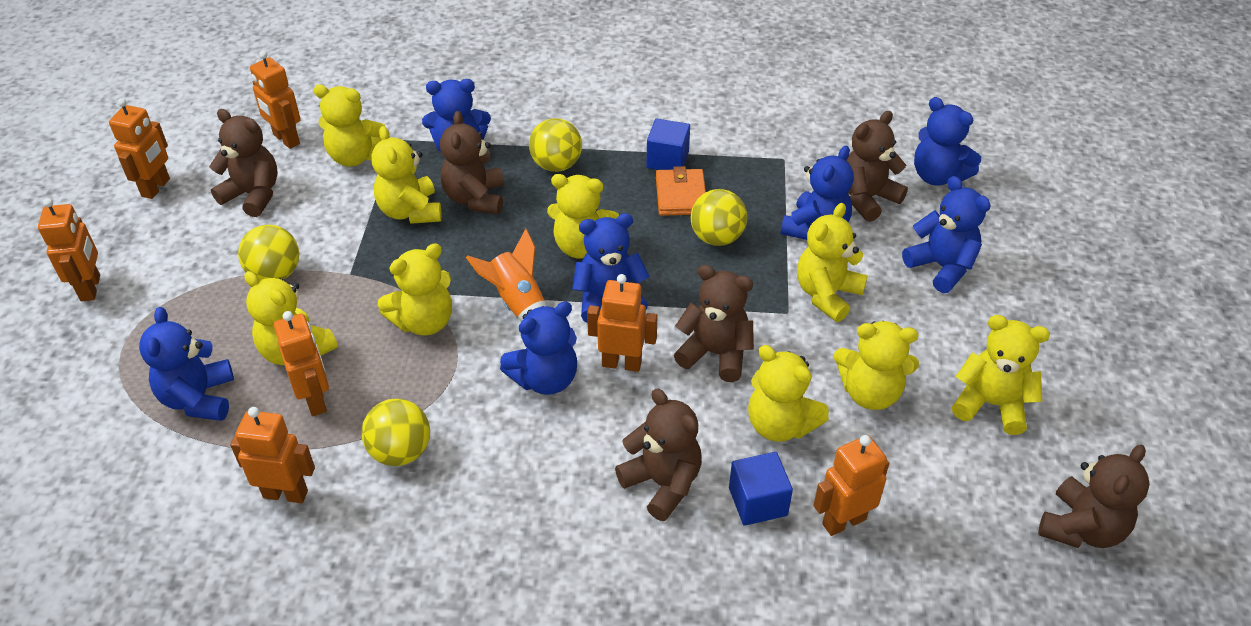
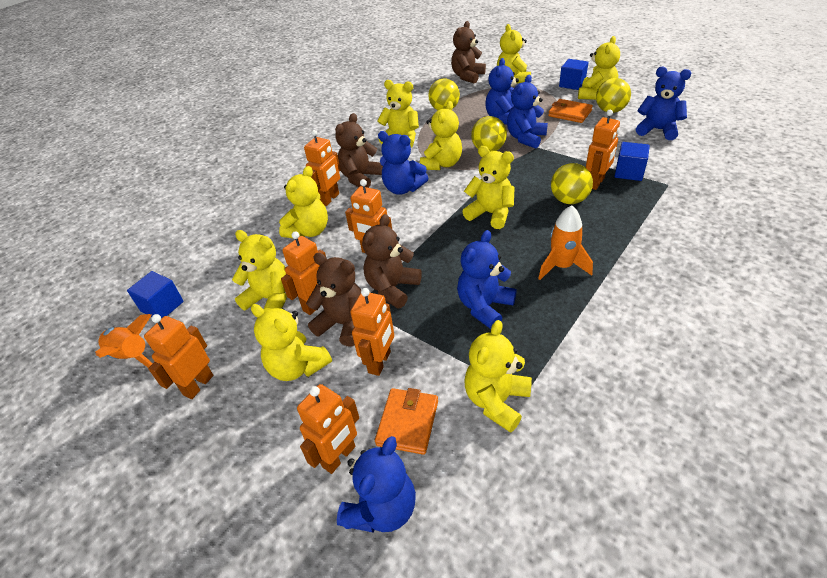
blue cube: [646,119,690,170] [729,452,793,526] = 2 -> [127,271,184,318] [559,59,588,90] [615,142,650,181] = 3
blue teddy bear: [139,307,234,421] [422,79,491,153] [500,301,577,395] [572,213,650,323] [781,146,854,240] [902,176,991,293] [914,97,981,186] = 7 -> [337,436,416,533] [378,131,429,195] [457,230,517,329] [485,58,519,125] [507,75,548,149] [636,67,691,140] = 6
brown teddy bear: [209,109,278,217] [440,111,504,215] [615,389,702,521] [674,265,754,382] [846,111,908,222] [1038,444,1150,548] = 6 -> [306,253,361,347] [335,113,383,188] [362,214,422,309] [451,21,486,84] = 4
orange rocket: [466,229,546,321] = 1 -> [95,314,153,368] [538,205,593,280] = 2
orange wallet: [656,166,706,216] = 1 -> [375,388,438,455] [548,99,593,123] = 2

